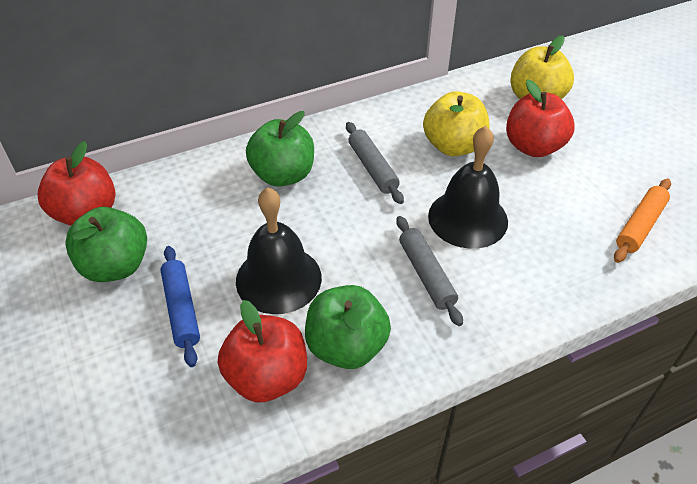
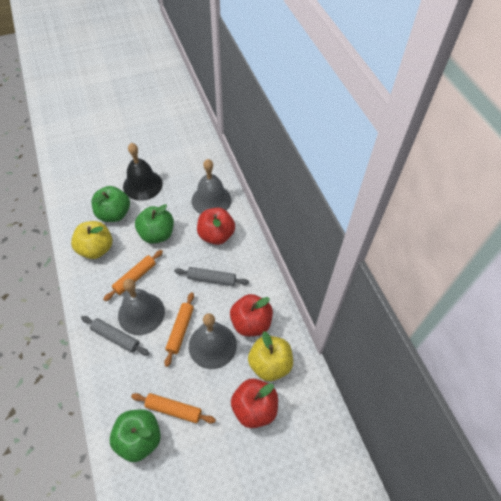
black bell: [236,187,322,314] [428,126,508,249] = 2 -> [123,143,163,201] = 1
blue rolling pin: [160,246,200,367] = 1 -> none = 0
grey bell: none = 0 -> [118,279,165,335] [189,313,237,369] [192,159,231,214] = 3
orange rolling pin: [614,179,671,263] = 1 -> [103,250,163,301] [131,393,216,424] [164,292,194,367] = 3

